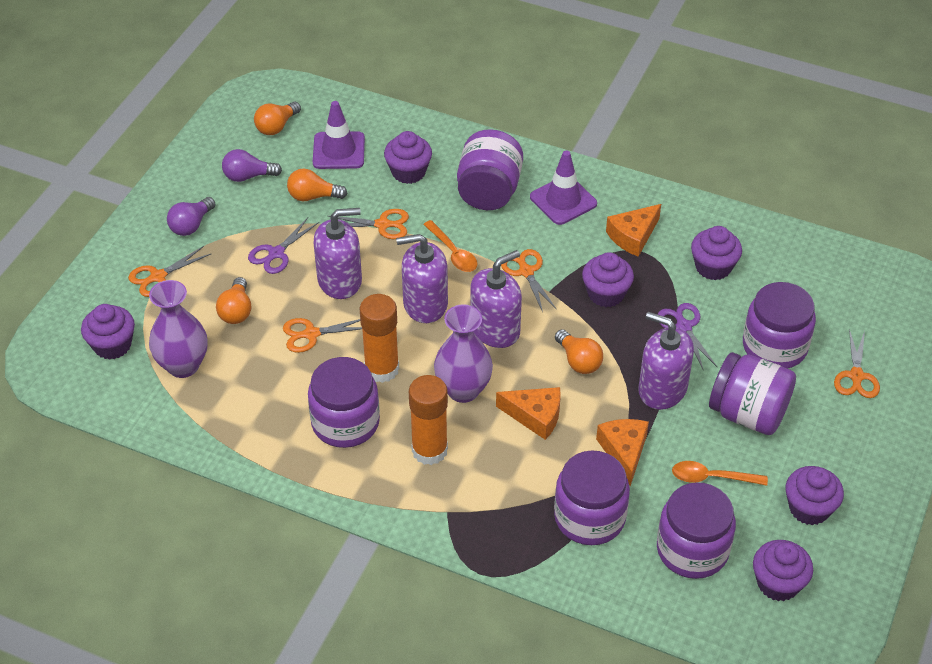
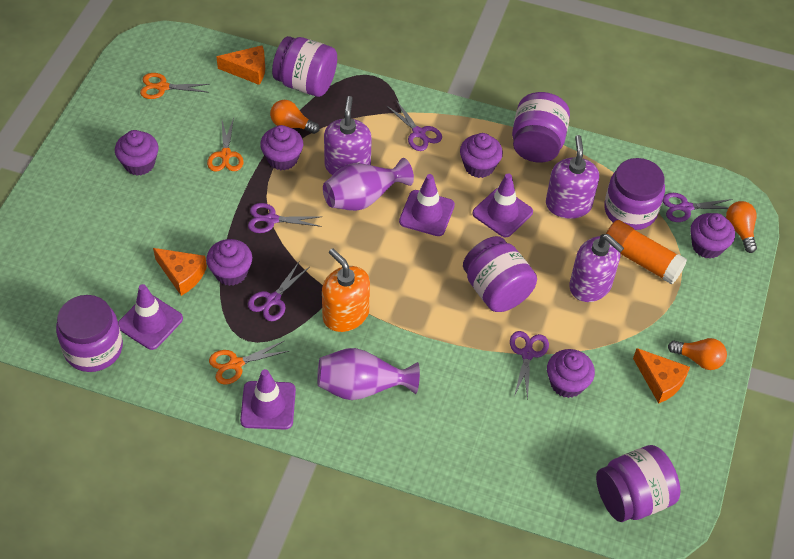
orange glue stick: [360,294,399,383] [409,375,448,465] = 2 -> [606,220,687,285] = 1
orange light bulb: [216,277,251,324] [254,102,301,135] [287,168,348,201] [555,329,603,374] = 4 -> [270,100,320,134] [668,338,727,370] [726,201,757,253] = 3
orange scissors: [128,246,211,297] [283,318,362,353] [328,209,409,239] [501,249,557,312] [834,329,880,398] = 5 -> [140,73,210,99] [207,118,244,171] [209,341,289,384] = 3
orange soap dispenser: none = 0 -> [322,248,370,332] = 1
orange spoon: [423,220,477,272] [672,461,768,486] = 2 -> none = 0
purple light bulb: [167,197,216,236] [222,149,282,182] = 2 -> none = 0
purple scissors: [248,217,319,274] [657,303,717,371] = 2 -> [248,203,321,233] [248,262,309,321] [386,100,442,151] [510,331,549,400] [663,193,733,222] = 5
purple soap dispenser: [313,208,362,299] [396,234,448,323] [470,250,522,348] [639,312,694,410] = 4 -> [324,96,372,175] [546,135,599,219] [569,234,624,302] = 3
purple traffic cone: [313,101,365,169] [530,151,597,225] = 2 -> [118,284,183,350] [240,369,296,430] [399,174,455,236] [472,174,533,237] = 4

